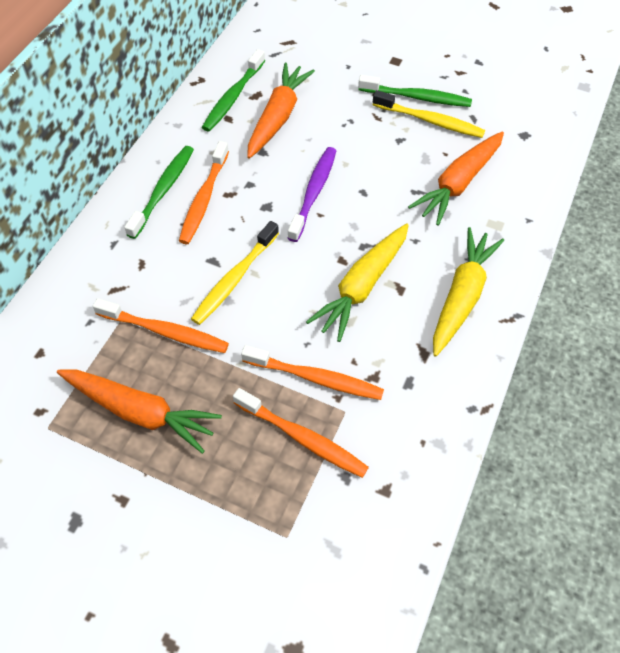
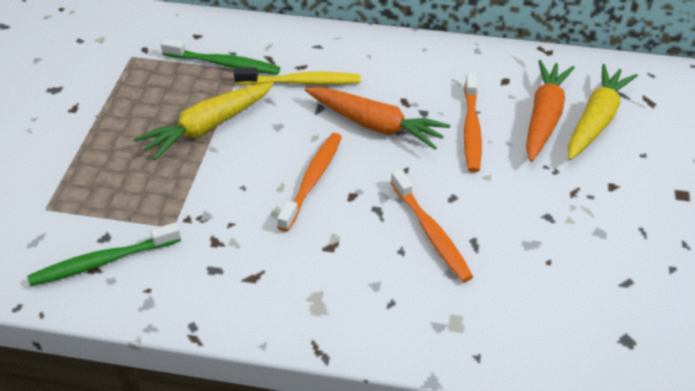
green toothbrush: [124,146,194,239] [202,49,265,132] [358,75,472,107] = 3 -> [27,223,181,286] [161,39,280,75] = 2
orange carrot: [57,369,222,454] [247,62,315,159] [408,132,504,226] = 3 -> [305,87,450,150] [526,60,575,162] = 2
orange toothbrush: [93,298,229,353] [179,141,229,244] [233,388,369,478] [241,345,384,400] = 4 -> [277,133,342,232] [390,169,473,282] [464,73,482,172] = 3
purple toothbrush: [288,147,336,242] = 1 -> none = 0
yellow toothbrush: [191,221,279,325] [372,90,485,138] = 2 -> [234,67,361,85] = 1

